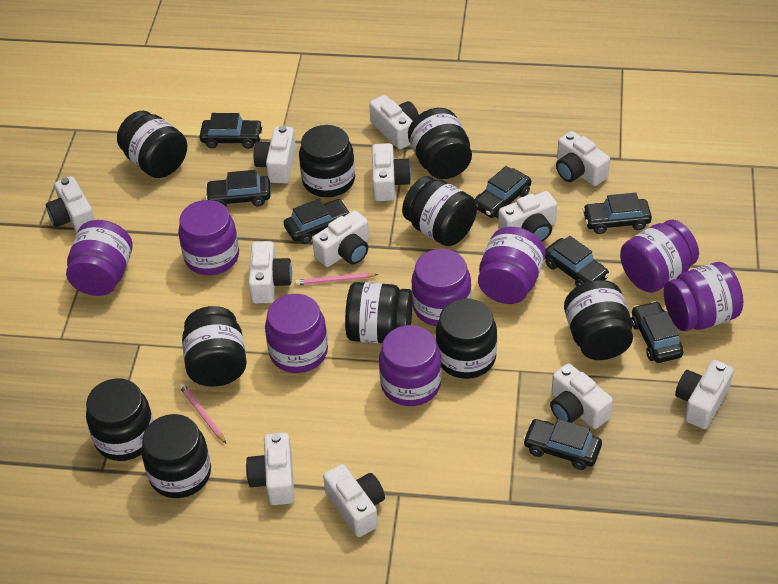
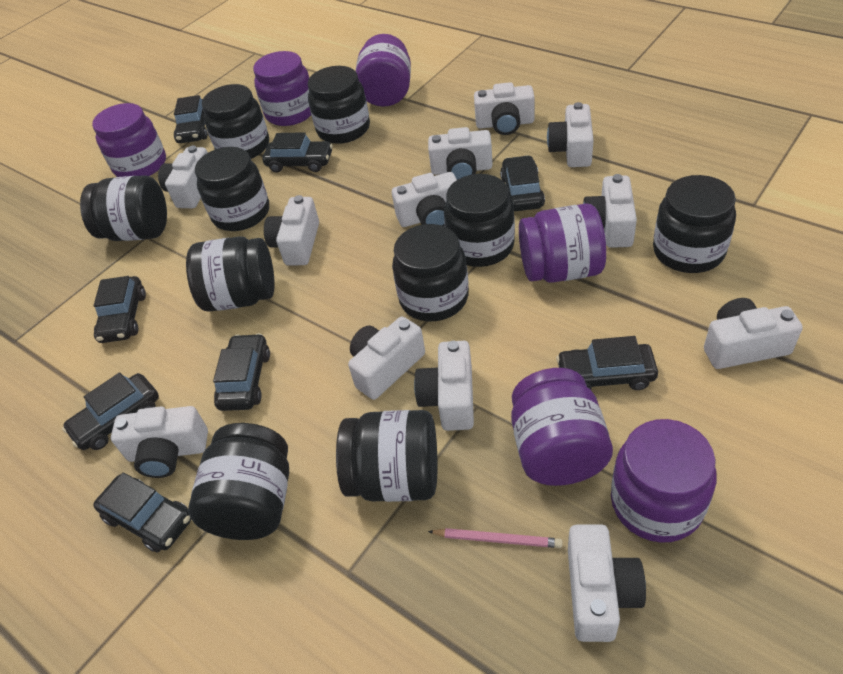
pink pencil: [179,383,226,443] [295,273,378,285] = 2 -> [428,528,562,548] = 1
purple jar: [66,220,133,296] [178,200,239,275] [265,294,328,373] [379,325,441,406] [411,249,471,326] [478,227,546,304] [620,219,699,293] [664,262,743,331] = 8 -> [92,103,166,177] [253,51,311,126] [355,34,411,107] [511,368,613,486] [519,204,606,283] [611,419,717,543] = 6

